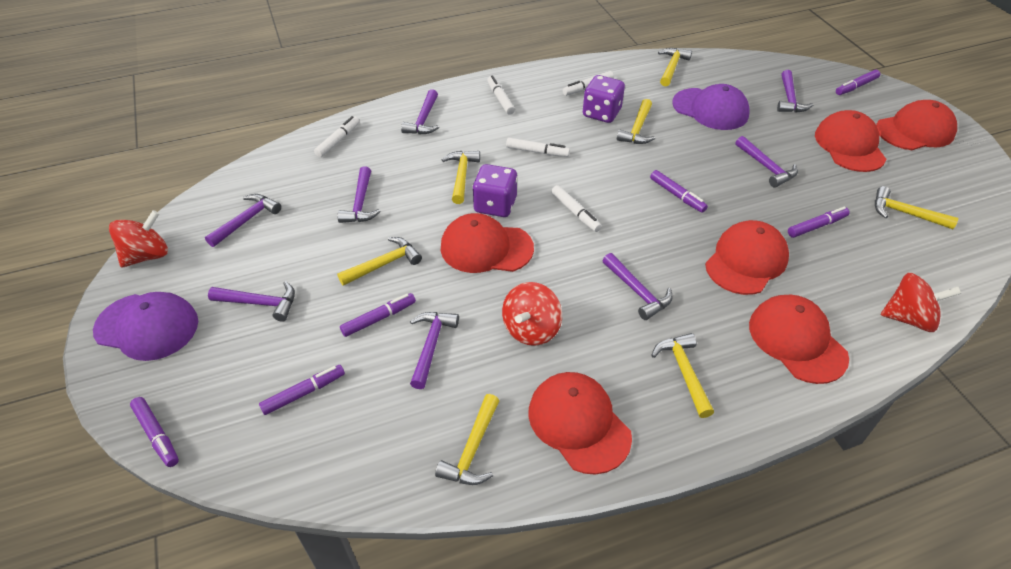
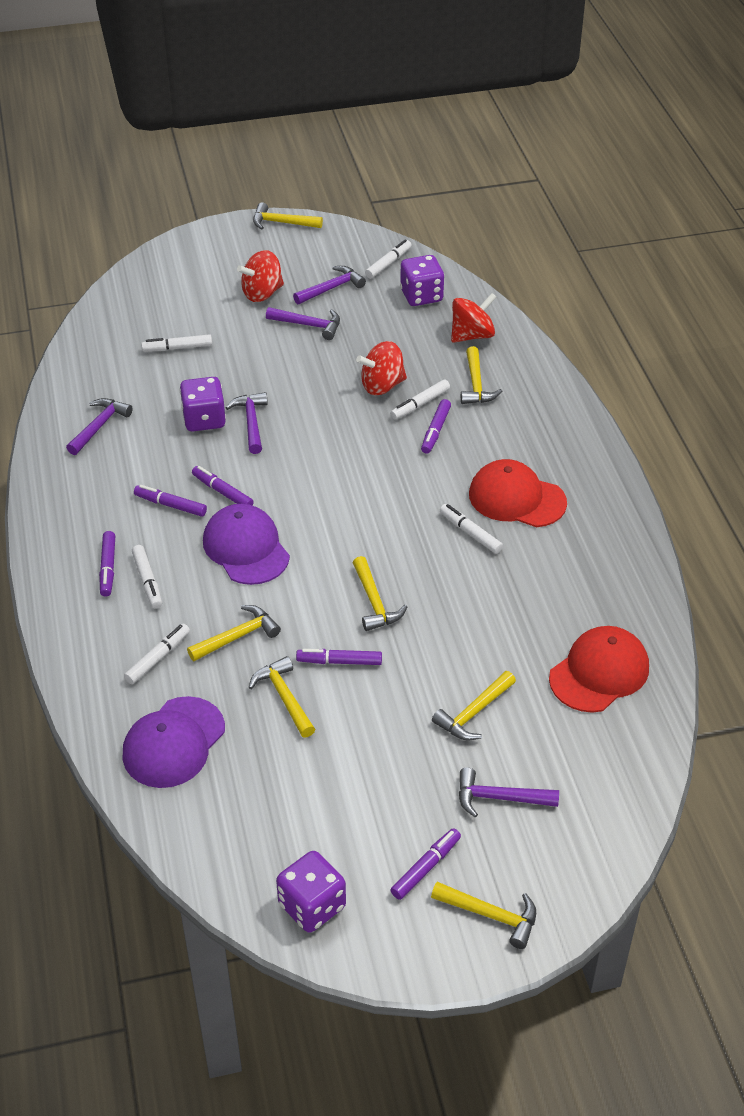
purple dice: [472,164,518,217] [583,75,625,123] = 2 -> [180,377,226,431] [276,851,346,933] [400,255,444,306] = 3
purple hammer: [205,194,281,247] [208,281,295,322] [337,167,381,223] [401,89,439,135] [410,312,459,389] [602,253,673,320] [736,136,798,187] [777,70,814,113] = 8 -> [66,398,133,455] [225,392,268,454] [266,307,340,340] [293,266,366,304] [459,768,559,818] = 5
red cap: [441,213,534,273] [528,372,632,475] [705,220,789,295] [749,295,849,384] [815,110,886,172] [876,100,957,150] = 6 -> [469,459,567,527] [549,626,649,713] = 2
white marker: [314,116,359,157] [487,76,515,115] [506,138,570,157] [551,185,602,232] [563,71,614,96] = 5 -> [124,624,190,684] [132,545,162,609] [141,334,212,352] [365,240,412,279] [390,380,450,419] [440,504,503,554] = 6

